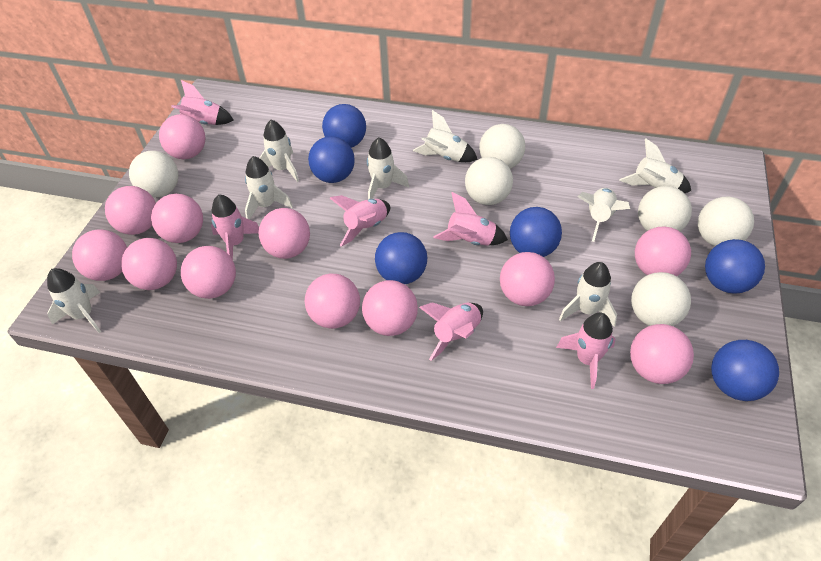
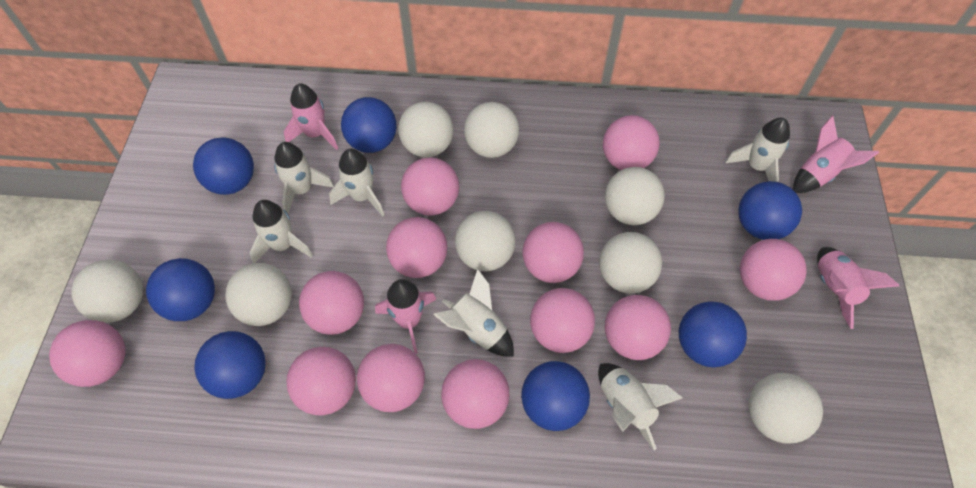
blue ball: [308,136,355,183] [322,104,366,148] [375,232,427,284] [510,207,562,257] [705,239,765,294] [711,340,779,401] = 6 -> [146,258,215,321] [193,137,254,195] [194,331,266,399] [341,97,397,153] [521,361,590,431] [679,302,747,367] [738,181,802,240] = 7
pink rocket: [171,80,233,125] [211,194,259,260] [330,195,390,247] [419,302,483,361] [434,192,508,246] [556,313,615,389] = 6 -> [284,83,338,150] [375,279,437,354] [793,116,879,193] [817,247,899,329] = 4
white ball: [129,151,178,197] [465,157,513,205] [479,124,525,169] [631,272,691,326] [638,186,692,231] [698,196,754,246] = 6 -> [71,260,143,323] [225,263,292,326] [398,102,454,157] [455,211,516,271] [464,102,519,158] [599,232,662,294] [605,167,665,225] [749,373,823,444] = 8
white rocket: [47,268,101,333] [245,156,293,220] [260,120,299,182] [367,137,409,199] [413,110,478,162] [559,262,617,327] [578,188,630,242] [619,138,691,193] = 8 -> [250,200,313,263] [274,142,334,213] [329,148,384,217] [433,269,514,356] [598,363,683,450] [725,118,790,182] = 6

